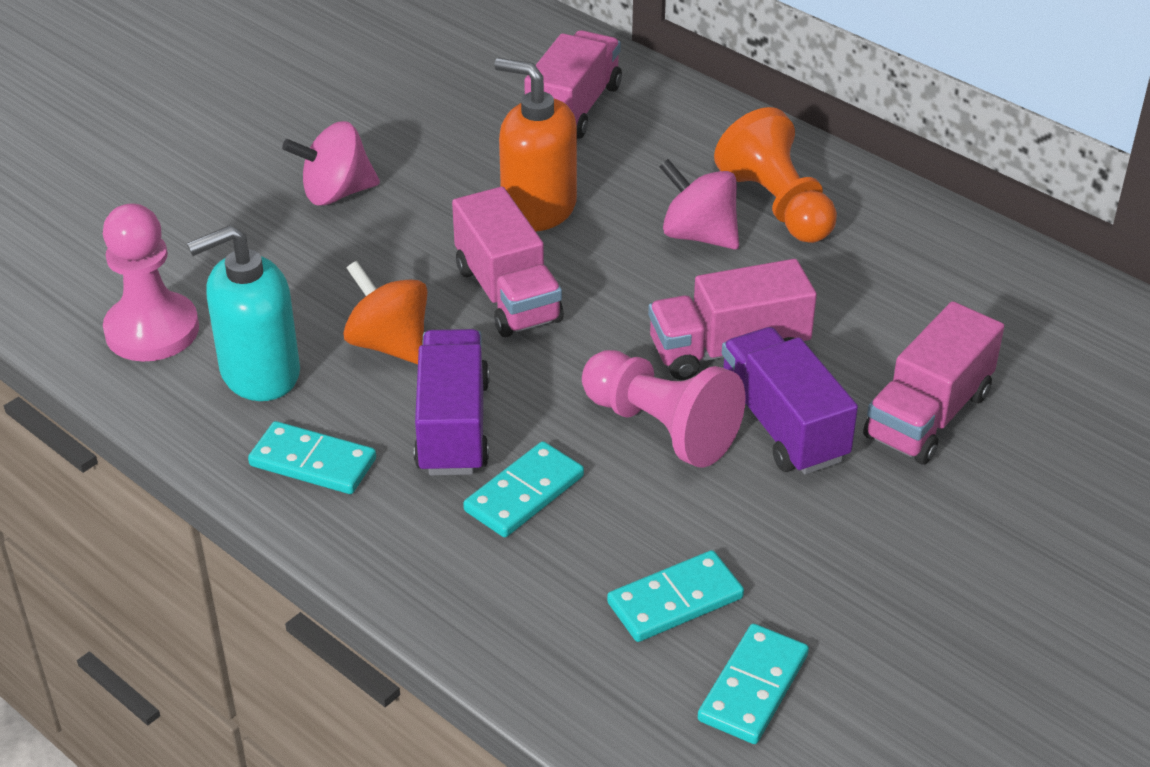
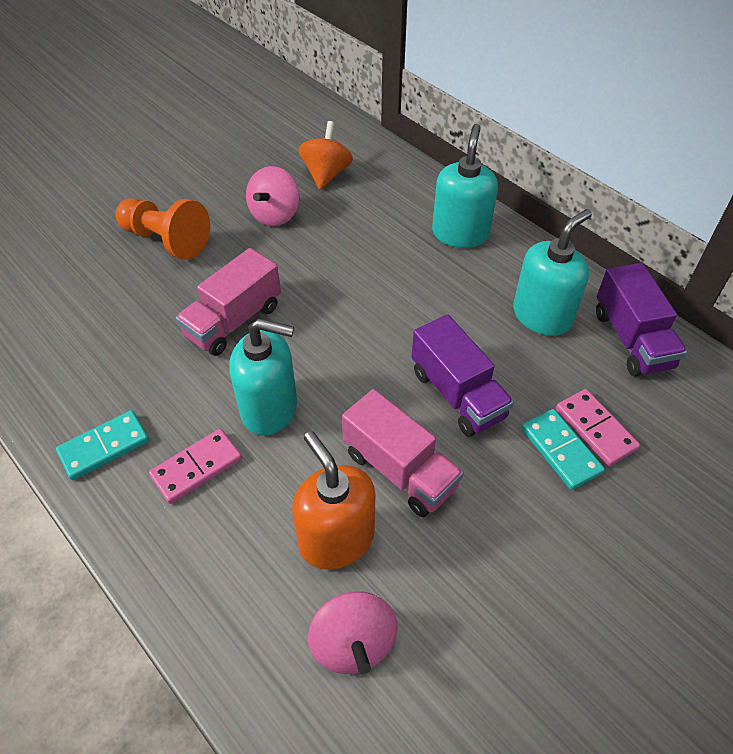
pink domino: none = 0 -> [149,429,242,504] [556,389,640,466] = 2
pink pawn: [103,203,199,361] [582,350,746,468] = 2 -> none = 0
pink truck: [452,187,564,337] [524,30,622,139] [648,259,817,380] [863,301,1004,465] = 4 -> [176,248,281,356] [342,389,464,517] = 2
turquoise domino: [248,421,376,494] [463,441,584,537] [607,550,744,642] [698,624,809,744] = 4 -> [56,410,149,480] [522,409,605,490] = 2
turquoise soap dispenser: [187,225,300,401] = 1 -> [229,318,297,435] [432,124,498,248] [513,209,592,336] = 3

